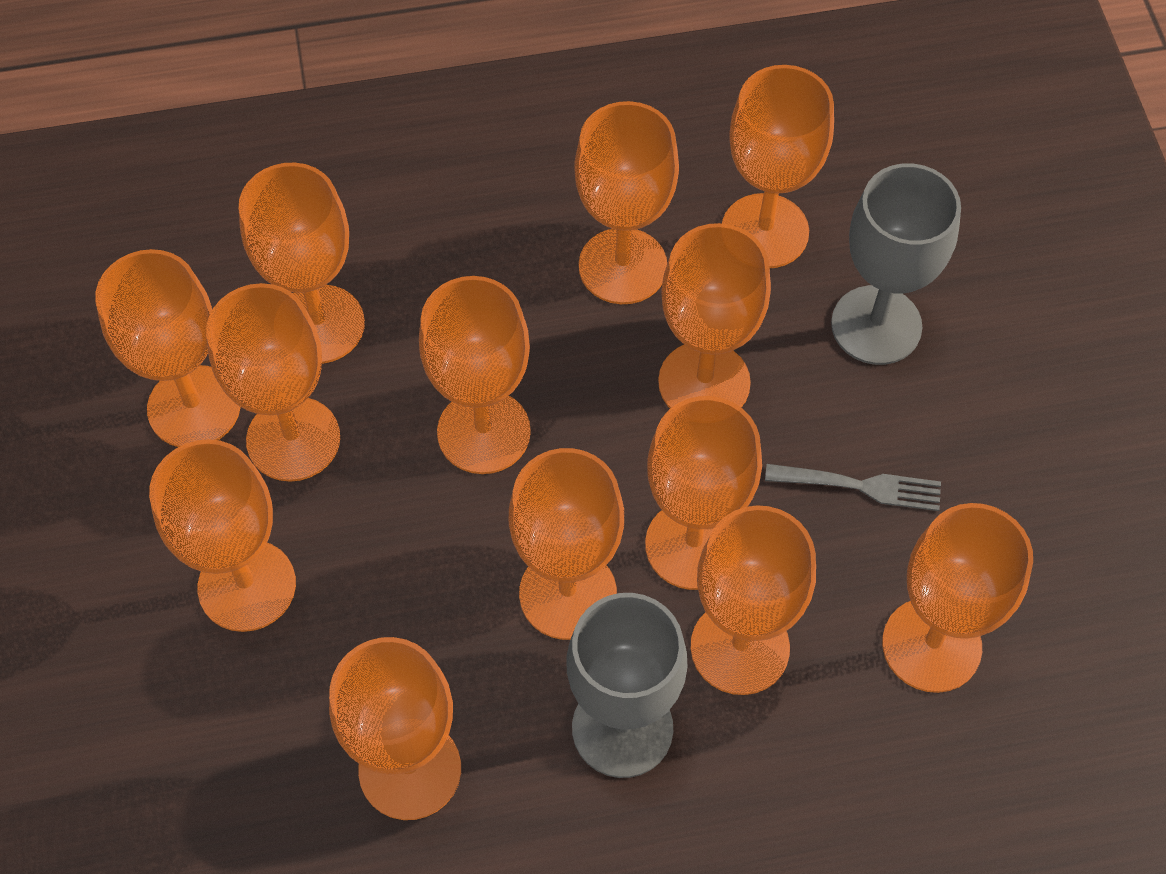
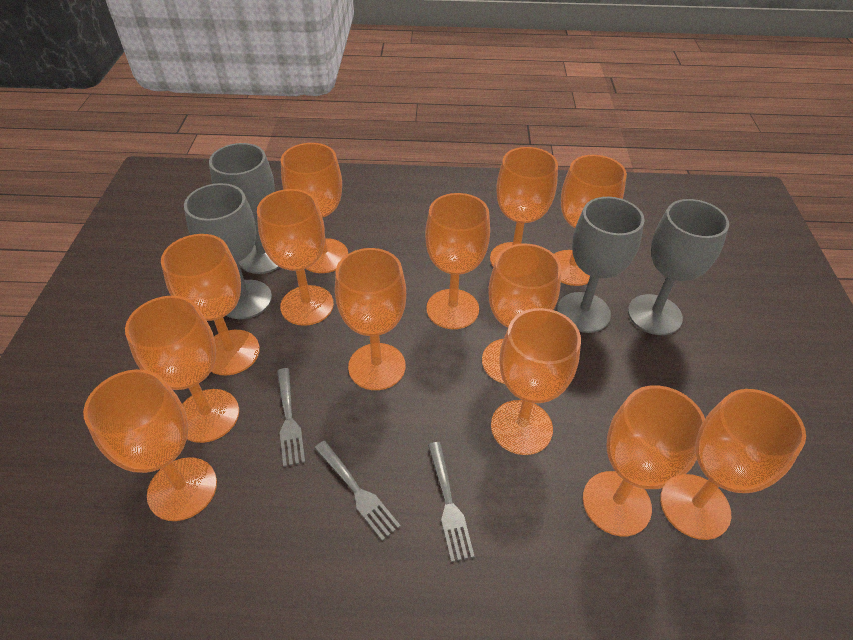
grey fork: [765,464,941,511] = 1 -> [277,368,305,467] [314,441,401,541] [428,442,475,562] = 3
grey goblet: [567,593,687,778] [831,163,961,365] = 2 -> [184,183,272,319] [209,143,280,274] [557,197,645,333] [628,199,729,335] = 4

